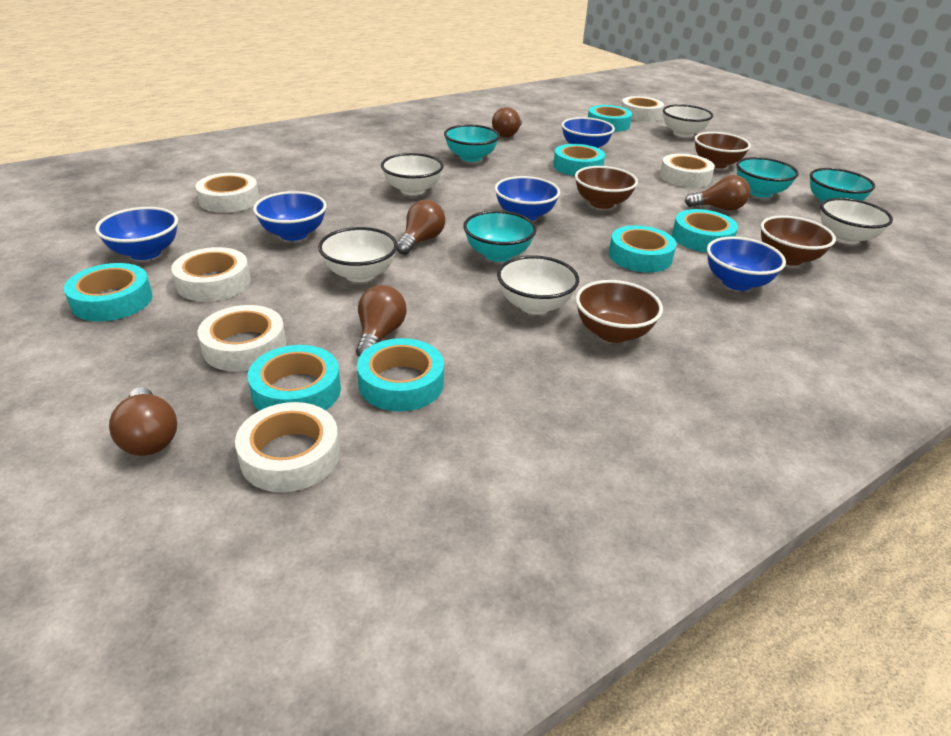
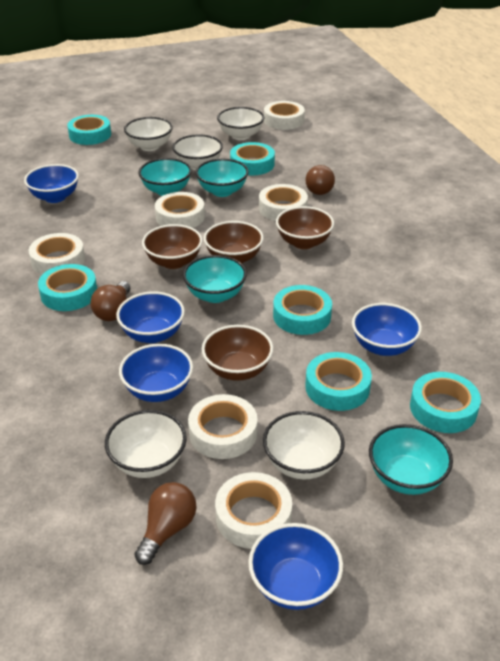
brown light bulb: [109,387,177,456] [356,285,407,357] [397,200,445,255] [492,107,522,137] [684,175,750,211] = 5 -> [90,281,130,321] [134,482,197,565] [305,165,335,195] = 3
turquoise tape: [64,263,153,321] [247,345,341,411] [357,338,444,411] [553,144,605,176] [588,105,632,132] [609,225,677,273] [672,209,738,252] = 7 -> [38,264,97,311] [67,115,111,145] [230,142,275,175] [273,285,332,335] [305,352,372,411] [410,372,481,433] = 6

